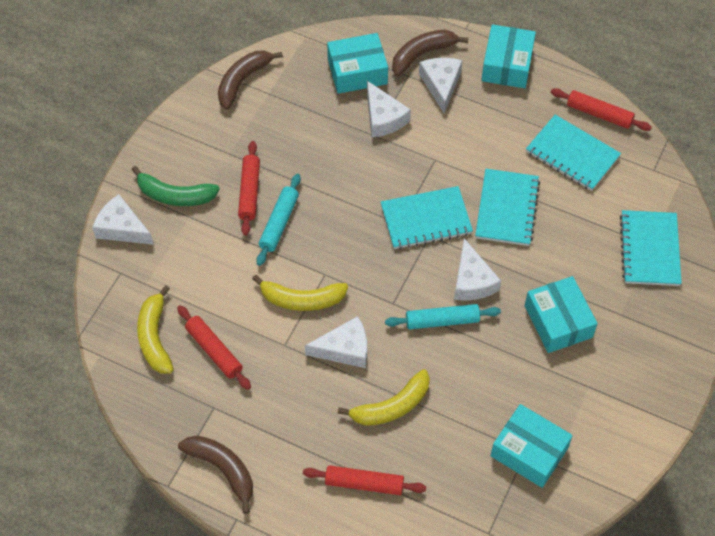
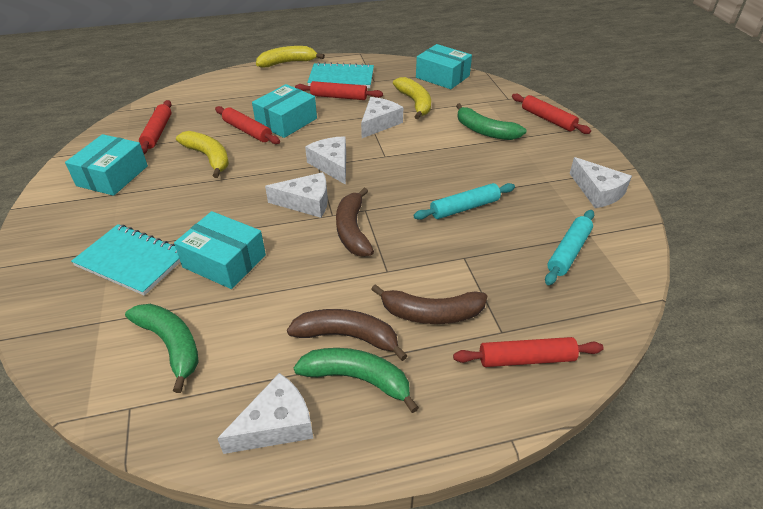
green banana: [132,166,220,206] = 1 -> [125,304,199,393] [294,348,419,413] [456,103,526,140] = 3
red rolling pin: [177,305,251,390] [238,141,260,236] [303,465,426,495] [551,88,652,131] = 4 -> [139,100,171,154] [215,106,280,144] [295,81,383,100] [453,337,604,367] [512,94,591,134] = 5
turquoise notebook: [381,186,473,249] [475,169,540,246] [526,115,621,191] [620,210,682,286] = 4 -> [71,224,180,296] [307,62,374,88] = 2

